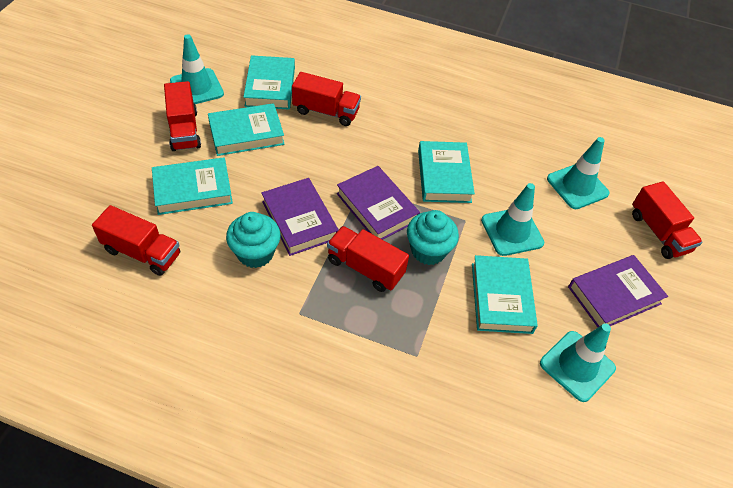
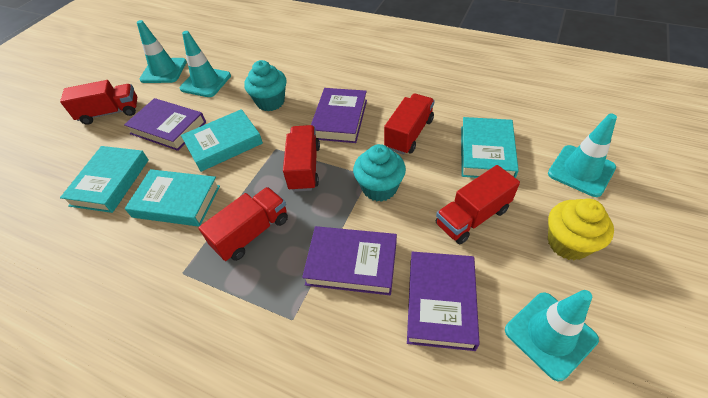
purple book: [261,178,339,256] [337,166,420,240] [568,255,668,327] = 3 -> [124,98,206,151] [302,226,397,295] [311,88,367,143] [407,252,480,351] = 4
turquoise book: [152,157,233,215] [208,103,285,156] [244,55,295,110] [418,141,475,203] [472,255,538,334] = 5 -> [60,146,149,213] [125,169,220,227] [181,109,263,172] [461,117,519,178] = 4
yellow cupcake: none = 0 -> [548,199,614,260] = 1

